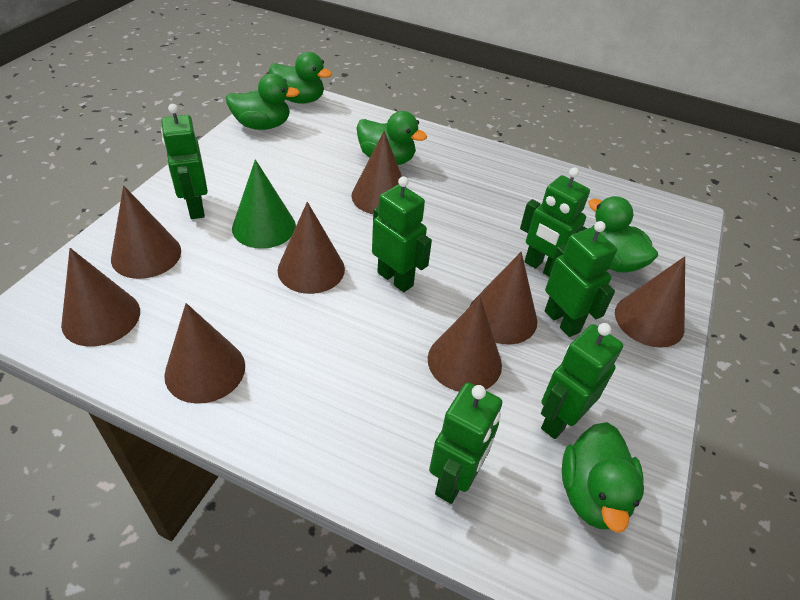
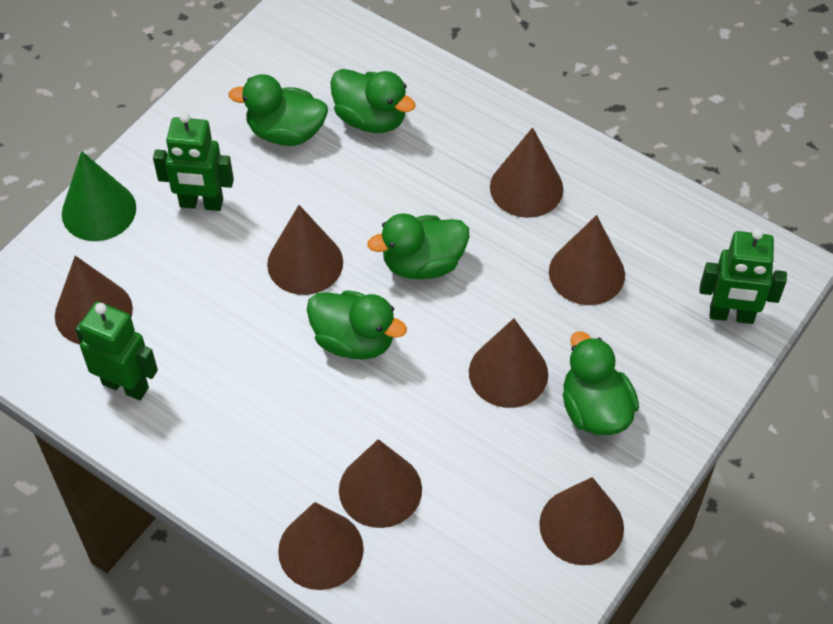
green robot: [161,104,208,219] [372,176,432,292] [429,382,502,504] [520,168,590,277] [541,323,623,439] [545,221,617,337] = 6 -> [75,301,158,400] [153,112,234,211] [700,228,787,324] = 3

